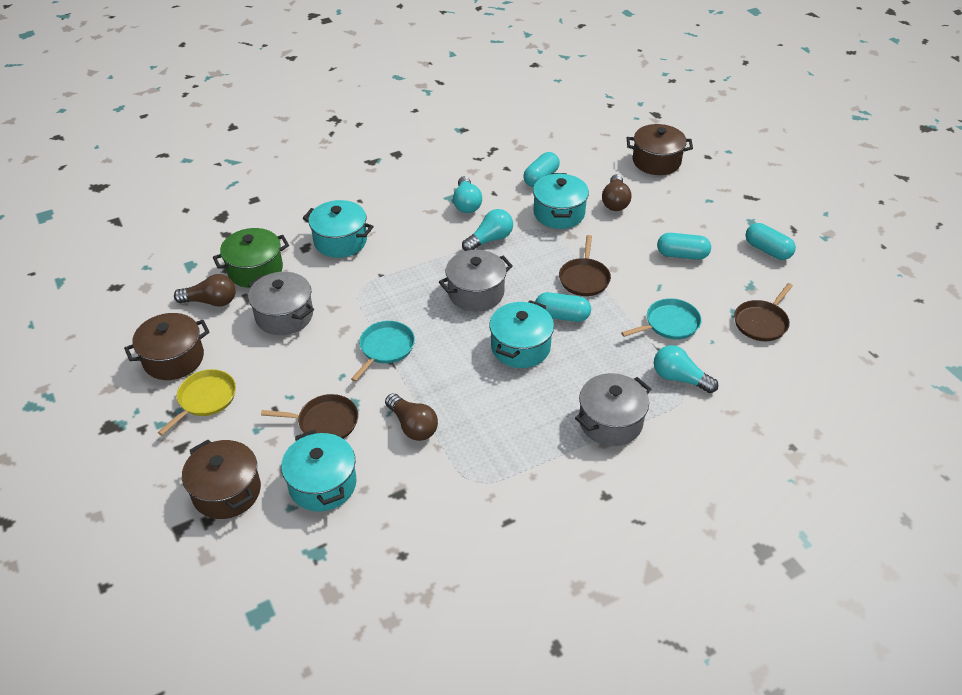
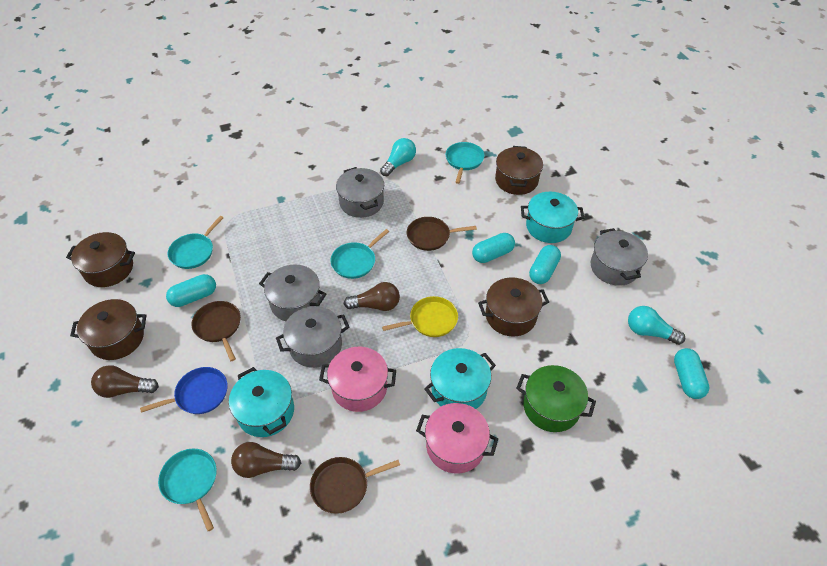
blue pan: none = 0 -> [140,367,228,414] = 1
brown pot: [124,313,210,380] [182,440,261,519] [627,124,693,175] = 3 -> [66,232,135,287] [70,299,147,360] [478,277,549,337] [495,146,543,195] = 4
grey pot: [248,272,314,335] [439,250,513,311] [575,373,651,446] = 3 -> [259,264,326,321] [276,306,350,368] [336,167,384,218] [591,228,648,286] = 4
pink pot: none = 0 -> [319,347,396,412] [416,403,498,474] = 2
turquoise light bulb: [453,176,482,213] [462,209,513,251] [654,345,718,393] = 3 -> [380,138,416,176] [628,306,685,345] = 2
turquoise pan: [351,321,415,382] [621,298,701,340] = 2 -> [158,449,217,532] [168,216,223,269] [330,229,389,279] [445,142,485,184] = 4
turquoise pot: [281,430,357,512] [303,200,374,258] [489,300,554,368] [533,173,589,229] = 4 -> [229,367,294,437] [424,348,496,409] [521,192,584,243] = 3

